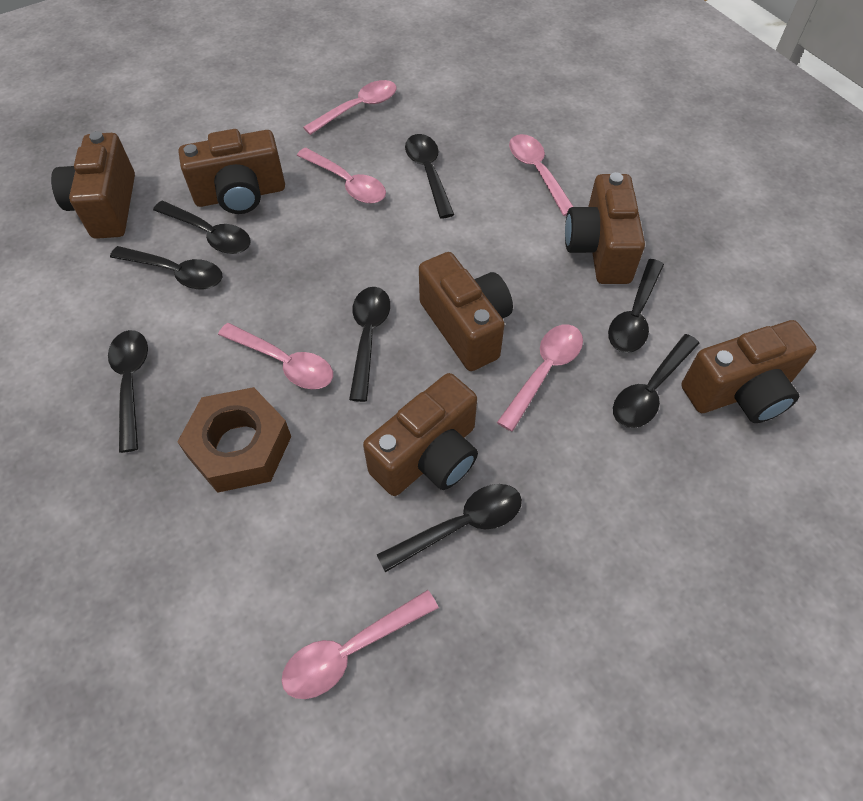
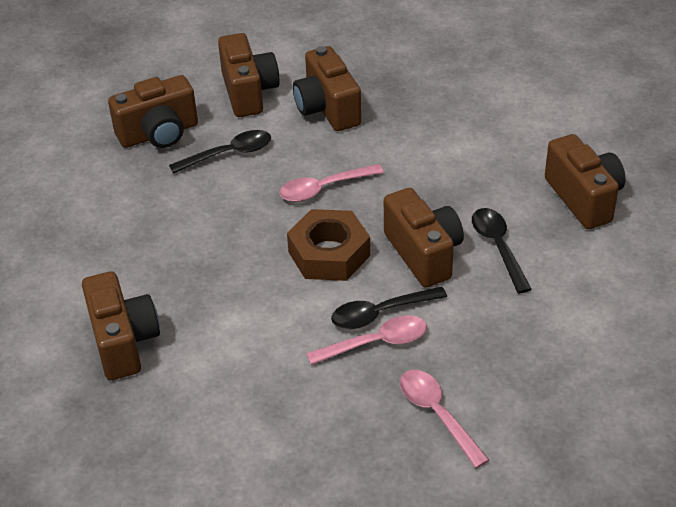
black spoon: [108,330,148,453] [110,246,223,289] [153,201,251,254] [349,287,390,402] [377,484,522,572] [405,134,454,218] [608,259,664,353] [613,334,700,428] = 8 -> [169,130,271,174] [331,286,447,329] [472,208,532,294] = 3
pink spoon: [218,323,333,389] [281,590,439,699] [297,148,386,204] [303,80,397,135] [497,324,583,432] [509,134,574,216] = 6 -> [279,164,384,202] [306,315,427,365] [400,370,489,468] = 3

